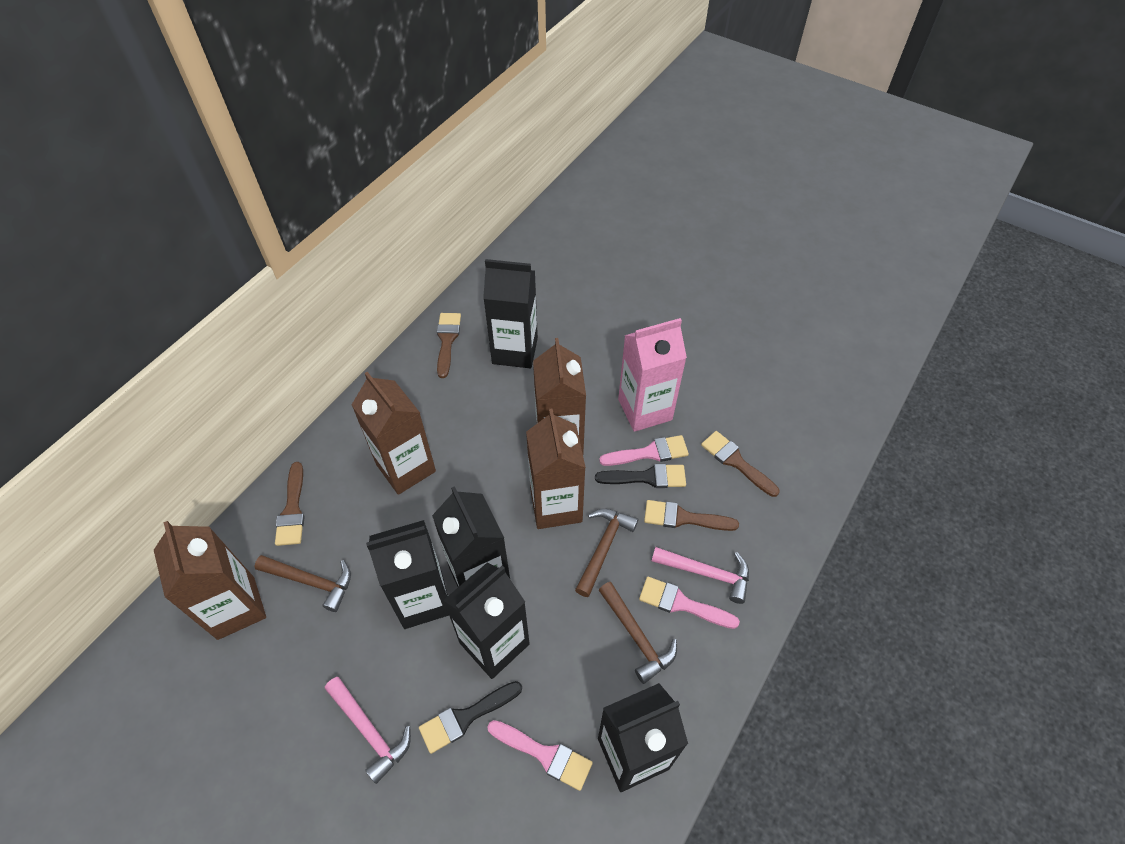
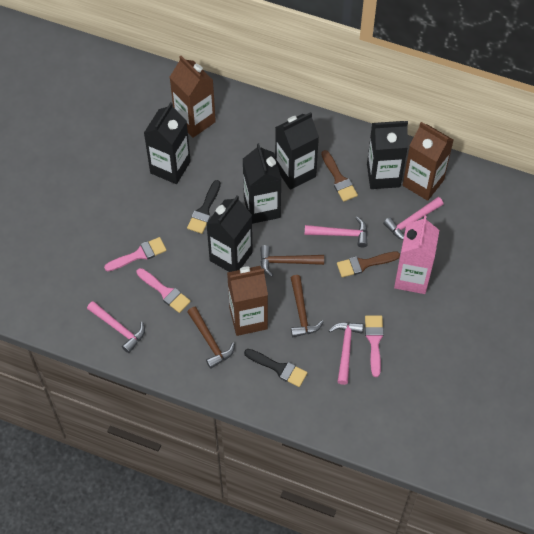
brown brush: [275,462,305,546] [437,313,461,378] [644,500,739,531] [701,431,780,497] = 4 -> [321,150,358,202] [337,252,400,277] = 2
brown carton: [154,521,266,640] [352,372,436,495] [526,408,586,529] [533,338,586,453] = 4 -> [170,56,216,138] [227,266,268,336] [403,122,454,201] = 3
pink hammer: [325,677,411,784] [652,547,749,604] = 2 -> [87,301,145,353] [305,217,368,247] [329,322,363,385] [383,197,443,240] = 4

